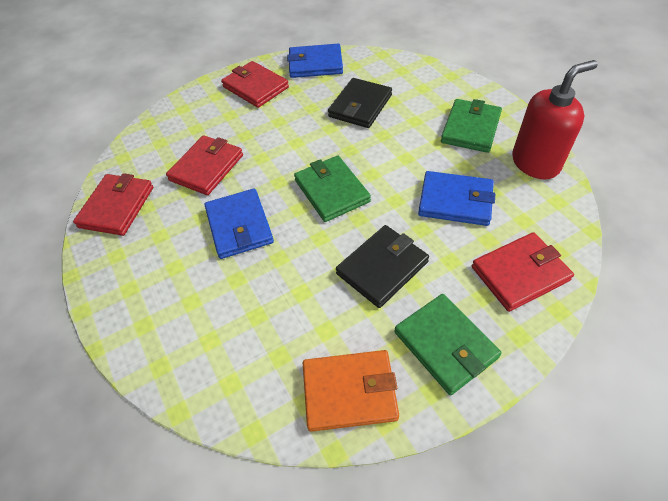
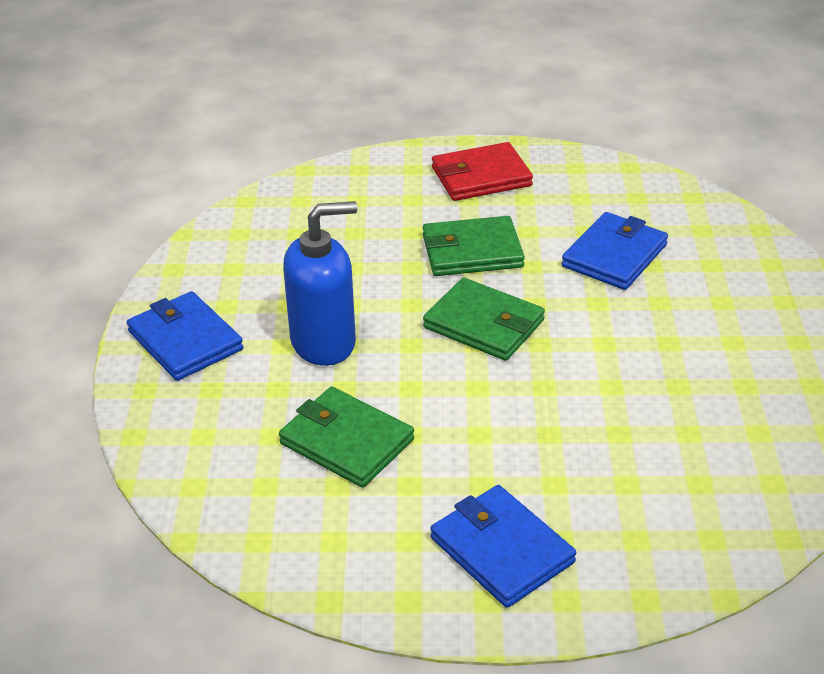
black wallet: [328,78,392,128] [336,225,429,308] = 2 -> none = 0
blue soap dispenser: none = 0 -> [283,201,357,366] = 1
orange wallet: [303,350,399,432] = 1 -> none = 0
red soap dispenser: [512,60,598,179] = 1 -> none = 0
red wallet: [73,173,153,236] [166,135,243,195] [221,61,289,108] [472,232,574,312] = 4 -> [432,142,533,201] = 1

